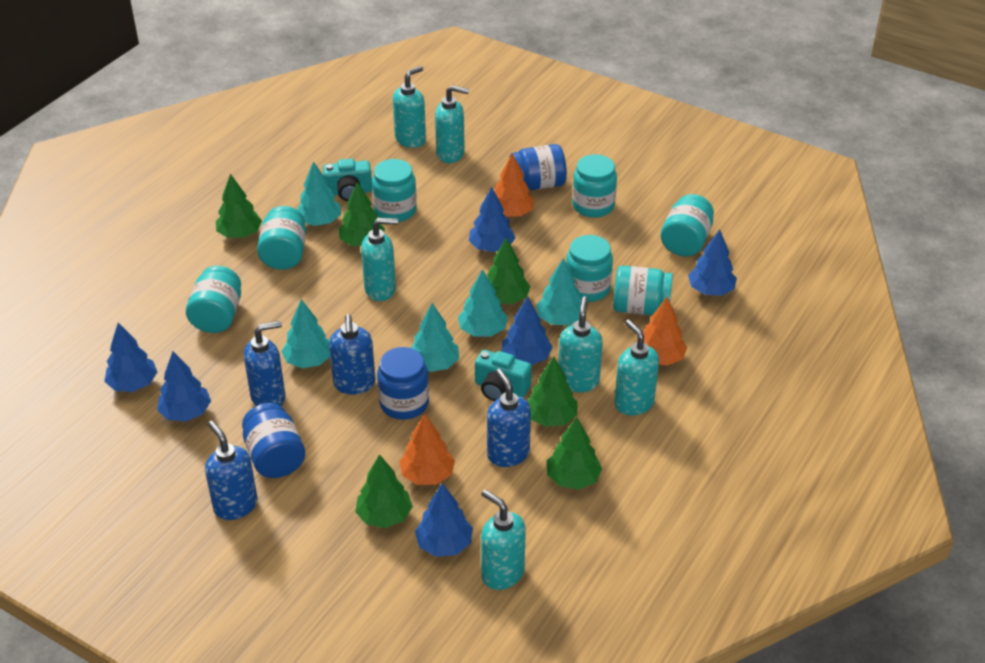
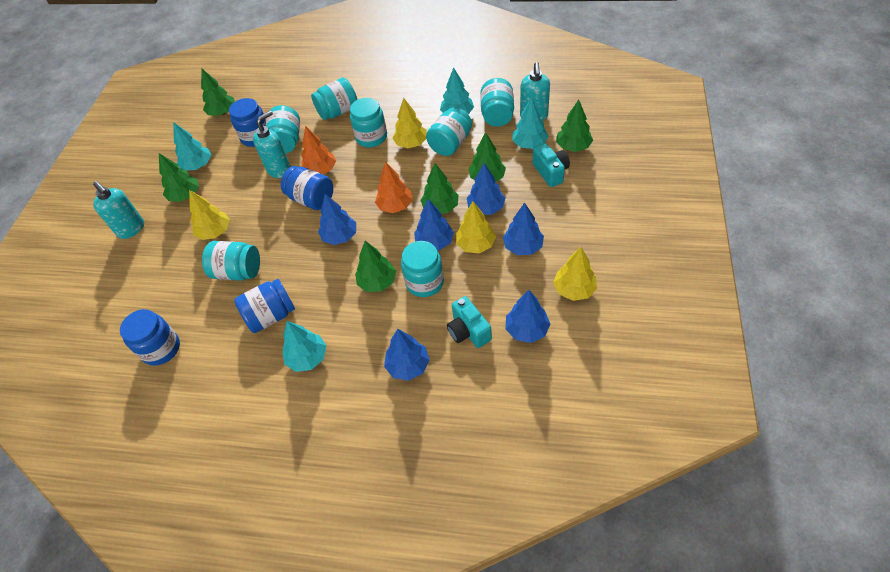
blue jar: [242,403,305,478] [377,347,429,420] [510,144,567,190] = 3 -> [120,309,180,366] [229,98,266,147] [234,279,295,333] [281,166,333,210] = 4
blue soap dispenser: [205,421,258,520] [244,321,285,406] [329,314,375,394] [487,369,531,467] = 4 -> none = 0
orange tree: [399,413,455,485] [495,153,534,217] [636,297,687,366] = 3 -> [301,126,336,174] [375,161,413,213] = 2
turquoise soap dispenser: [361,218,398,301] [393,66,426,148] [435,85,469,163] [481,489,526,590] [558,296,603,392] [614,320,659,415] = 6 -> [93,181,144,239] [253,111,291,178] [520,62,550,121] = 3
turquoise tree: [281,299,330,368] [297,161,341,226] [411,303,459,372] [458,269,508,337] [536,258,581,325] = 5 -> [173,122,211,171] [282,321,327,372] [440,67,474,114] [512,97,549,149] = 4
yellow tree: none = 0 -> [189,190,230,240] [392,98,427,148] [456,201,496,253] [553,247,597,301] = 4

